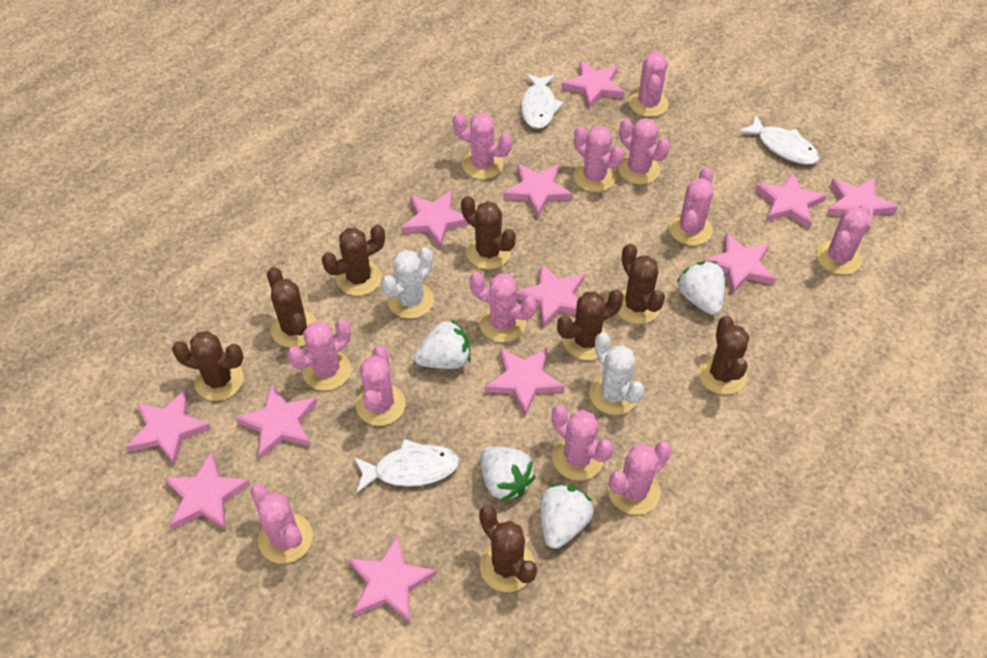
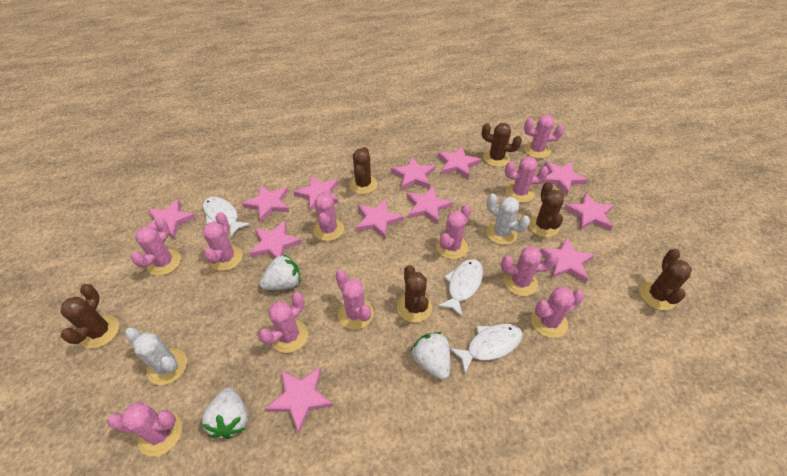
brown cactus: [172,331,244,401] [267,267,317,348] [322,224,385,296] [461,196,516,269] [479,506,537,592] [557,289,624,360] [617,244,665,324] [698,316,749,395] = 8 -> [61,284,119,349] [349,147,377,194] [397,265,432,323] [482,123,522,167] [529,182,564,237] [640,249,692,310] = 6
pink cactus: [250,484,313,564] [287,319,351,391] [356,346,405,426] [453,113,512,179] [469,272,537,342] [552,405,613,481] [574,125,624,192] [608,441,672,515] [618,118,670,184] [629,50,669,117] [669,167,713,245] [816,205,870,275] = 12 -> [107,402,182,457] [131,217,181,276] [203,212,243,271] [259,292,308,353] [313,190,344,241] [336,270,374,330] [436,204,471,259] [501,246,558,296] [505,156,549,203] [524,115,565,159] [531,287,584,338] = 11
white strawberry: [414,320,470,369] [480,446,536,502] [540,484,593,549] [677,261,725,315] = 4 -> [202,387,248,439] [260,254,300,290] [411,332,450,380] = 3

